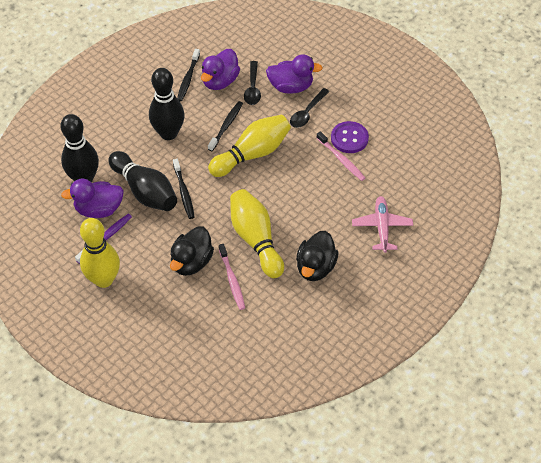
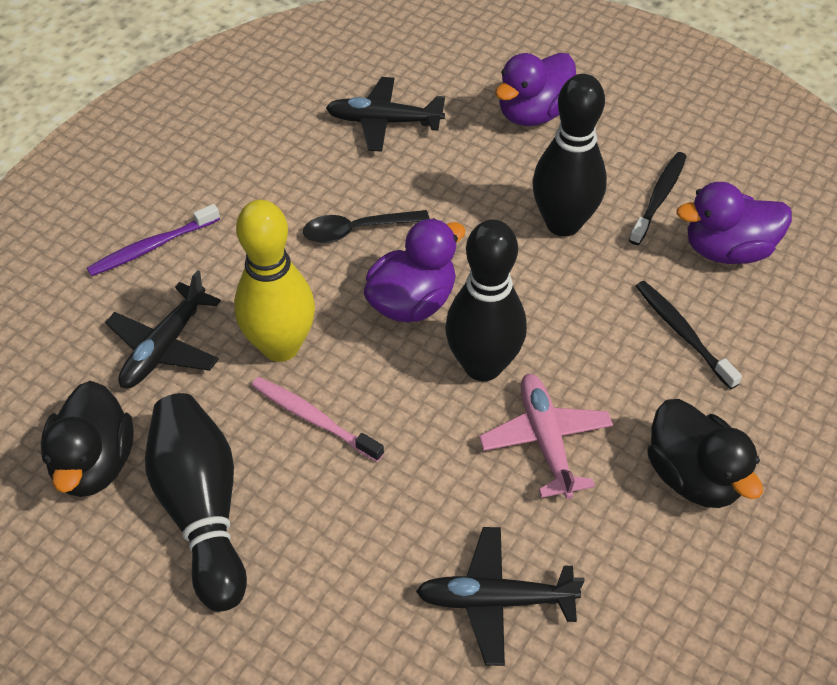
black plane: none = 0 -> [105,270,221,388] [326,77,445,152] [416,527,585,666] = 3
black spoon: [244,61,261,105] [290,88,329,128] = 2 -> [303,210,429,243] = 1
black toothbrush: [173,159,195,219] [177,49,200,102] [208,101,243,151] = 3 -> [629,152,687,245] [636,281,742,389] = 2
pink toothbrush: [219,244,245,310] [317,131,365,181] = 2 -> [252,377,384,462] = 1
purple button: [331,121,369,153] = 1 -> none = 0
yellow bowling pin: [80,218,120,288] [208,115,291,177] [230,189,284,278] = 3 -> [234,200,315,362] = 1

